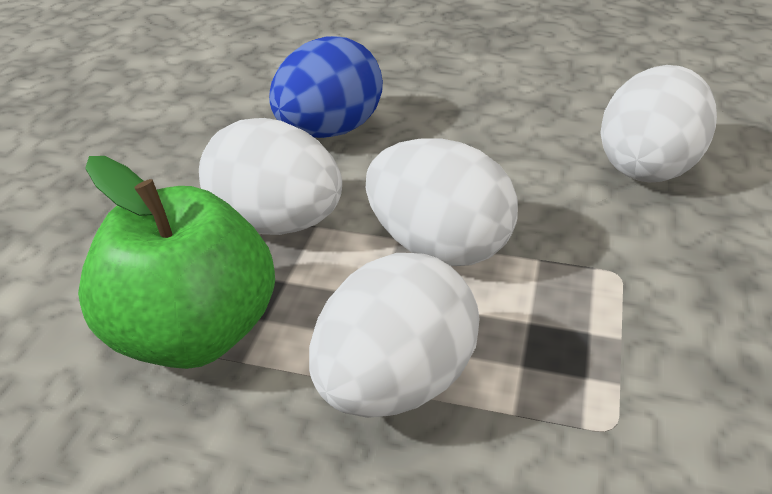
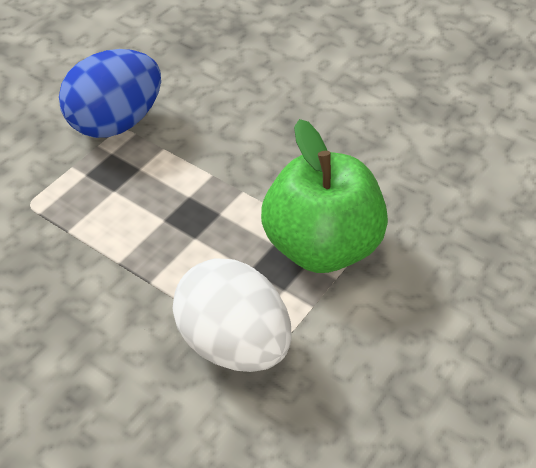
white egg: [199,118,342,235] [309,253,480,418] [366,138,518,266] [600,65,717,183] = 4 -> [172,258,292,372] = 1

